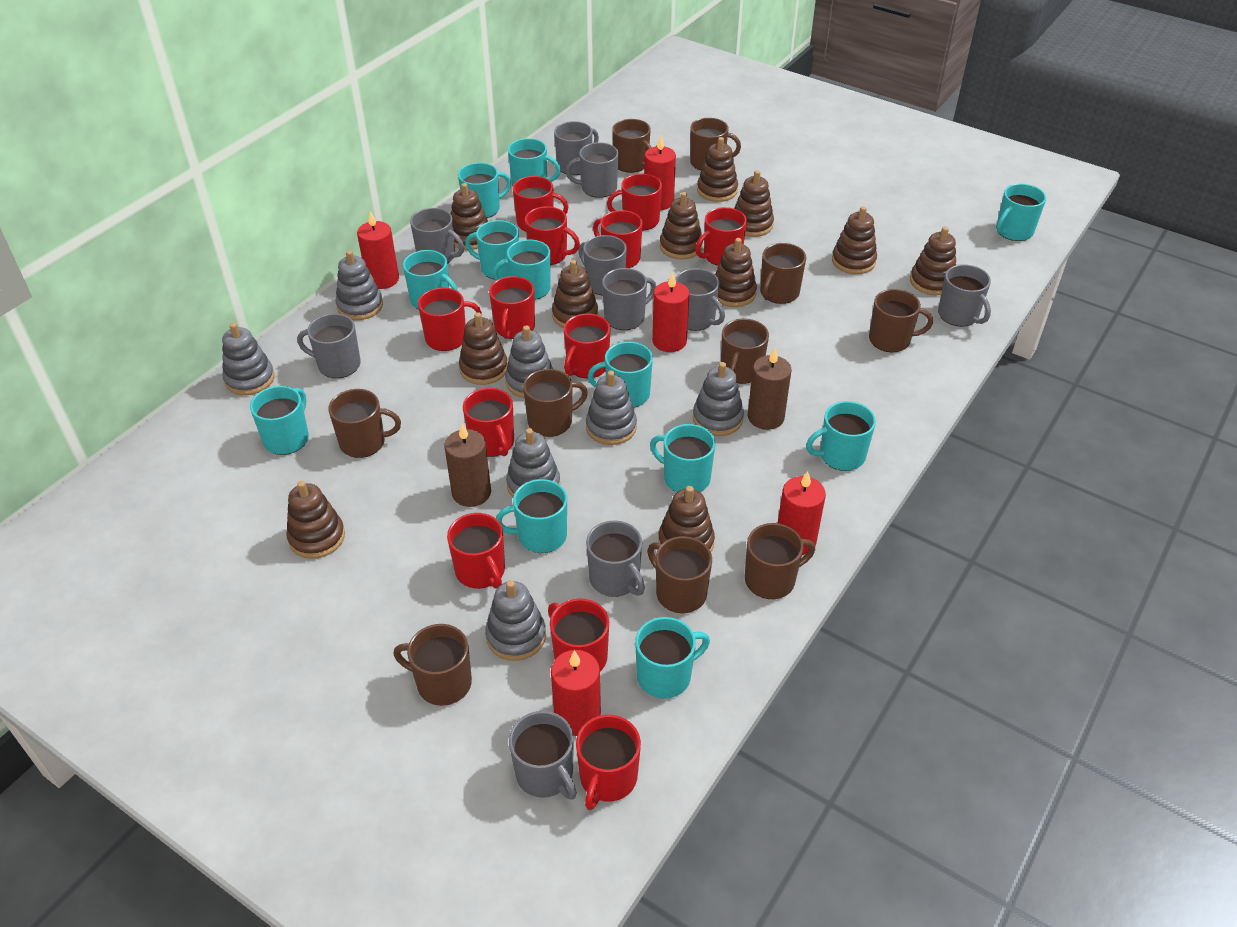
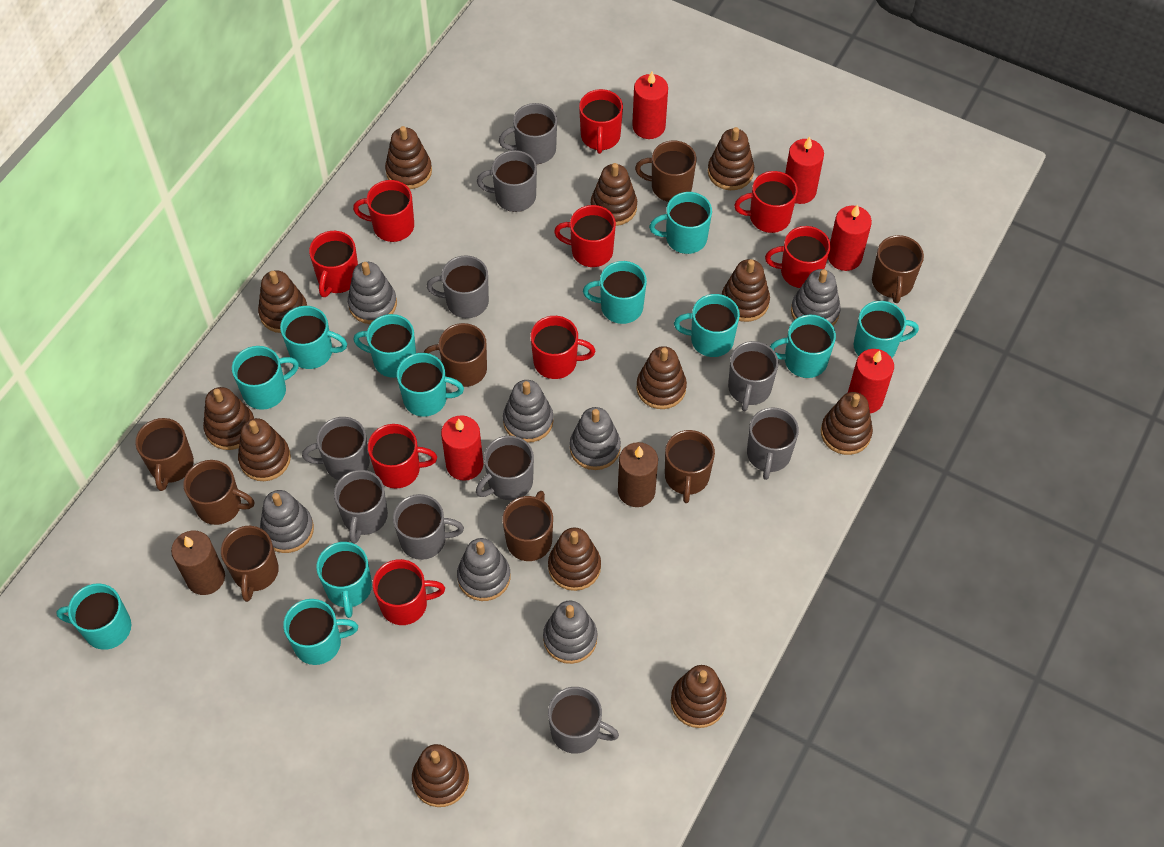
brown mug: [329,389,401,458] [394,624,472,706] [523,369,588,437] [612,119,652,173] [647,536,712,613] [690,118,741,170] [721,319,769,384] [745,523,815,599] [760,243,806,304] [869,289,933,352] = 10 -> [135,418,194,491] [183,460,254,525] [221,526,279,602] [424,323,487,387] [502,491,553,561] [635,140,696,202] [665,430,715,503] [872,235,924,303] = 8
brown stacking toy: [286,481,345,559] [451,183,488,250] [459,312,508,385] [552,260,598,328] [658,486,715,552] [660,192,703,259] [697,137,738,202] [715,238,757,307] [734,170,774,237] [832,206,877,274] [910,227,956,295] = 11 -> [203,387,254,450] [238,418,291,481] [258,270,307,333] [385,126,432,189] [412,744,469,807] [548,528,601,591] [591,163,637,226] [636,346,687,409] [671,665,727,728] [708,127,754,190] [722,259,770,322] [821,392,873,455] = 12
red mug: [418,288,482,351] [447,513,505,589] [463,388,514,457] [489,276,535,339] [513,176,568,232] [525,206,580,265] [548,598,609,671] [564,314,610,378] [576,715,641,810] [593,210,643,268] [607,174,662,231] [695,207,747,266] = 12 -> [309,231,358,297] [353,180,414,242] [368,424,437,488] [373,559,445,625] [531,316,595,379] [554,205,616,267] [579,89,623,154] [734,171,798,233] [765,226,831,288] = 9

